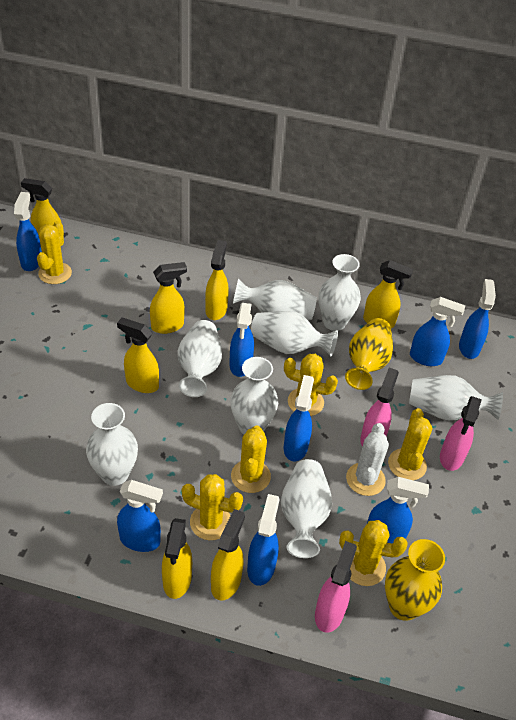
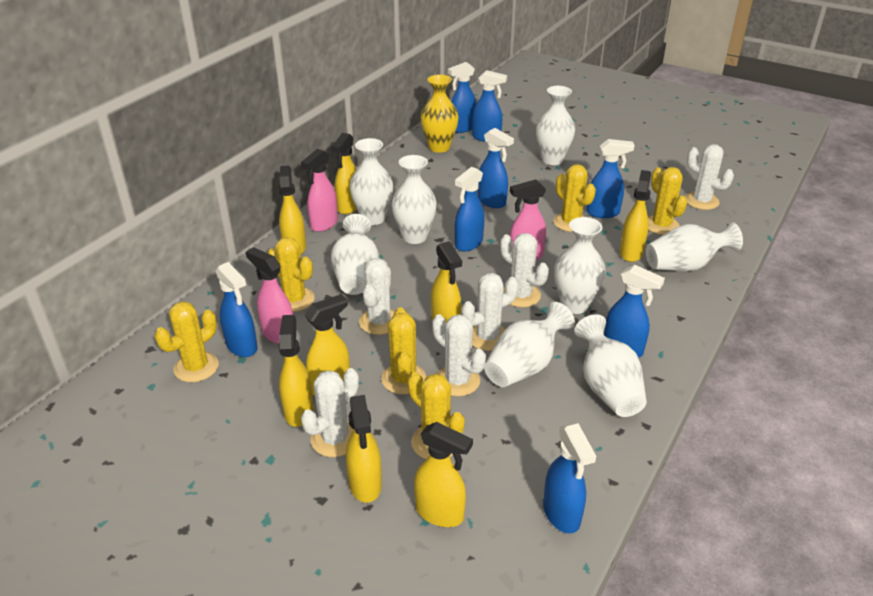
white cactus: [346,423,389,496] = 1 -> [301,368,359,457] [359,258,395,335] [432,314,486,396] [462,273,518,351] [500,233,549,307] [685,144,734,210] = 6
yellow spray bottle: [21,178,64,246] [117,317,159,393] [150,262,187,334] [162,518,192,599] [205,240,229,320] [211,509,245,601] [363,260,413,328] = 7 -> [279,166,306,254] [279,315,314,427] [305,294,350,395] [331,133,357,214] [346,395,382,503] [414,422,473,527] [431,241,462,323] [620,170,651,262] = 8
yellow vase: [345,318,393,390] [385,539,445,621] = 2 -> [420,75,459,153] = 1

